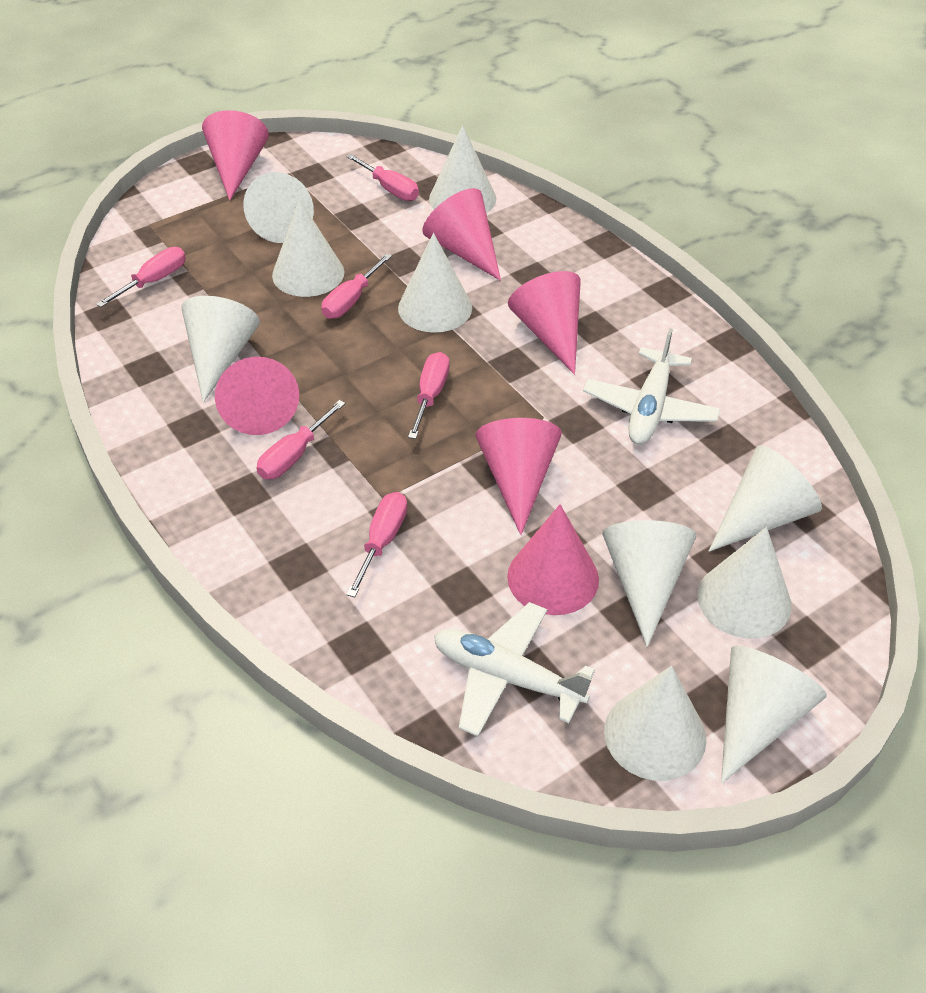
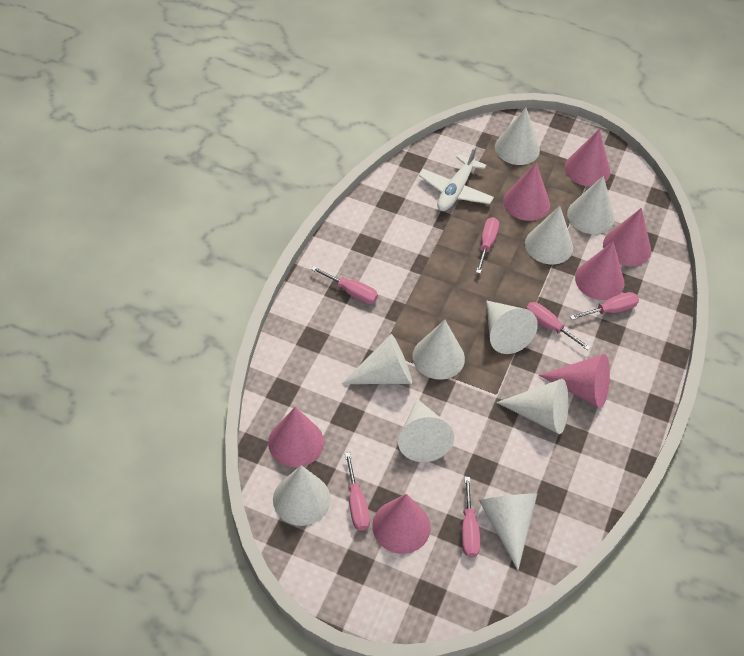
pink cone: [202,110,269,201] [215,357,299,435] [423,188,501,281] [476,418,562,535] [507,504,599,615] [508,271,581,375] = 6 -> [268,407,324,467] [372,494,431,554] [503,163,550,221] [539,354,610,408] [565,129,610,187] [575,241,624,300] [603,208,651,266] = 7
white plane: [434,602,595,737] [583,328,720,445] = 2 -> [419,146,494,211] = 1

